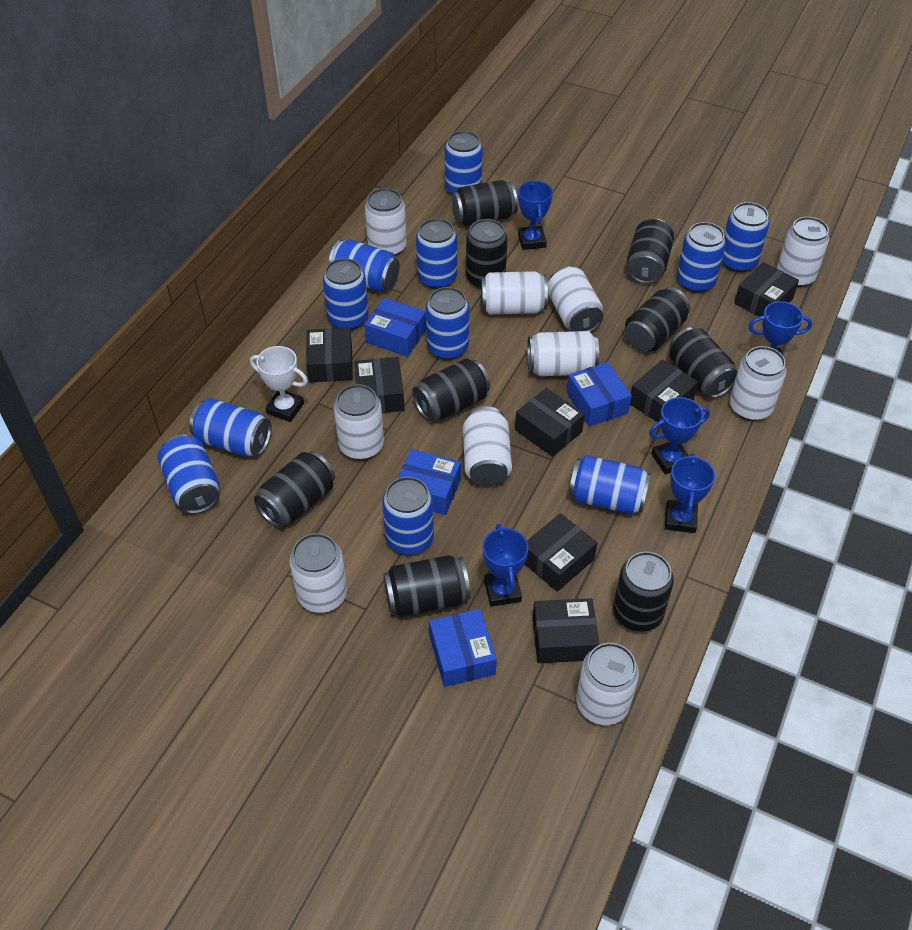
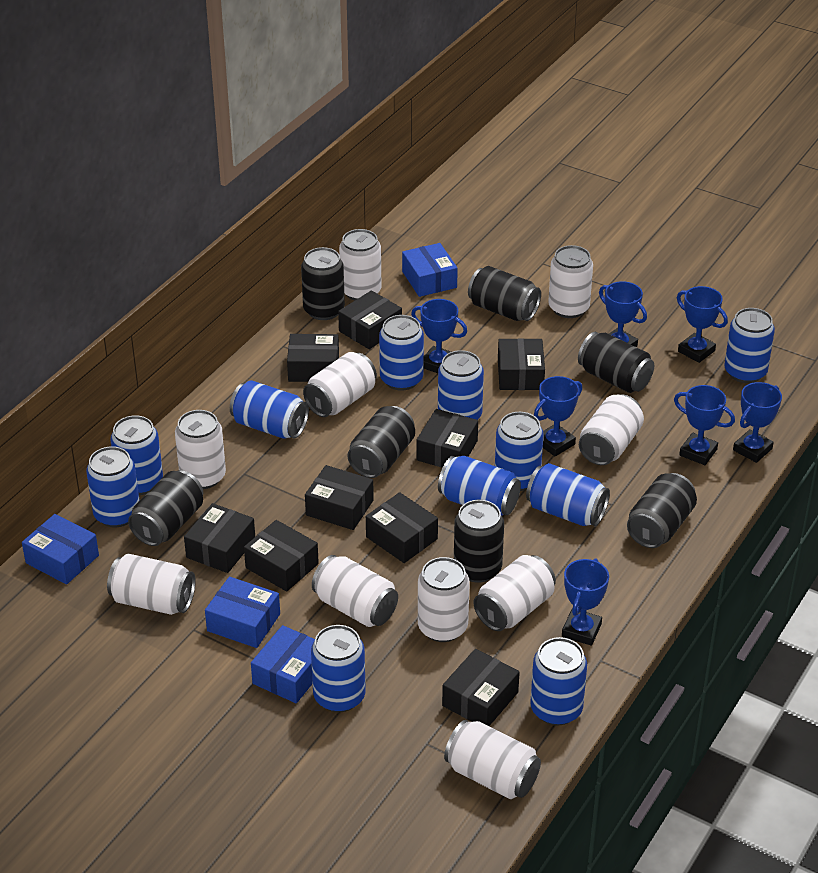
black box: [306,328,353,383] [355,357,404,413] [515,388,585,457] [525,513,597,592] [532,598,599,663] [630,359,698,422] [734,262,799,317] = 7 -> [184,503,255,573] [244,520,319,592] [287,334,339,382] [305,465,374,530] [338,290,402,349] [366,492,438,563] [416,409,478,468] [442,649,520,726] [498,338,545,390] = 9
black can: [254,451,335,528] [383,555,470,617] [412,358,490,421] [452,180,518,226] [466,219,508,289] [613,551,674,632] [625,287,690,352] [626,219,674,284] [669,327,737,398] = 9 -> [128,470,203,546] [301,247,345,320] [348,406,415,478] [454,500,504,583] [468,266,541,321] [578,332,654,393] [627,473,697,548] = 7
blue trophy: [483,524,529,607] [518,180,553,250] [649,397,710,474] [665,453,715,533] [748,301,812,366] = 5 -> [411,299,467,373] [534,376,582,457] [562,558,609,646] [599,281,647,347] [674,385,735,465] [677,286,728,363] [733,382,782,463] = 7
white trophy: [250,346,308,422] = 1 -> none = 0

